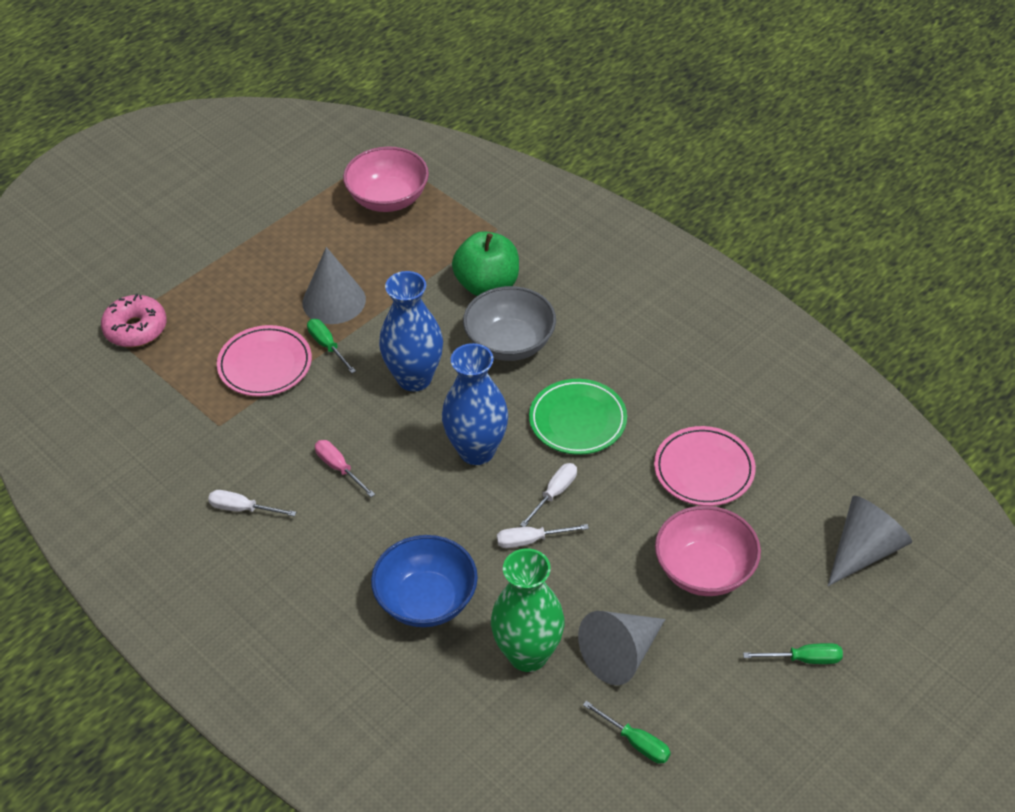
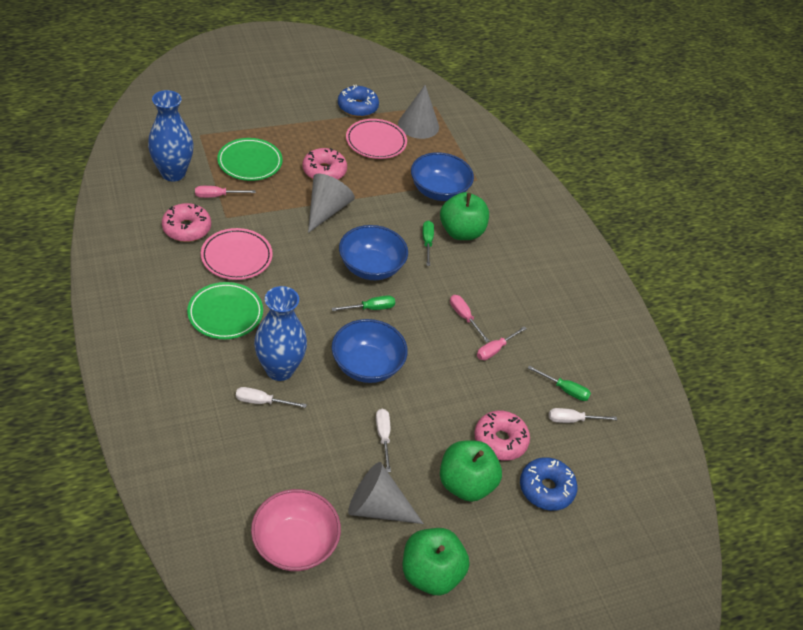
blue bowl: [371,535,478,627] = 1 -> [332,319,408,383] [339,225,408,280] [411,152,474,201] = 3
blue donut: none = 0 -> [338,85,379,117] [520,457,578,511] = 2
green apple: [452,231,519,296] = 1 -> [403,528,470,595] [440,192,489,240] [440,441,502,502] = 3
green plate: [529,379,627,455] = 1 -> [187,282,263,339] [217,138,283,181] = 2
green vase: [491,548,564,672] = 1 -> none = 0
grey bowl: [463,286,556,361] = 1 -> none = 0
pink bowl: [343,146,429,212] [655,506,761,596] = 2 -> [251,489,341,571] = 1
pink donut: [101,293,167,347] = 1 -> [162,203,211,242] [303,148,347,180] [474,410,530,461] = 3
pink screwdriver: [315,440,375,497] = 1 -> [195,186,256,198] [450,295,489,342] [477,326,527,360] = 3

